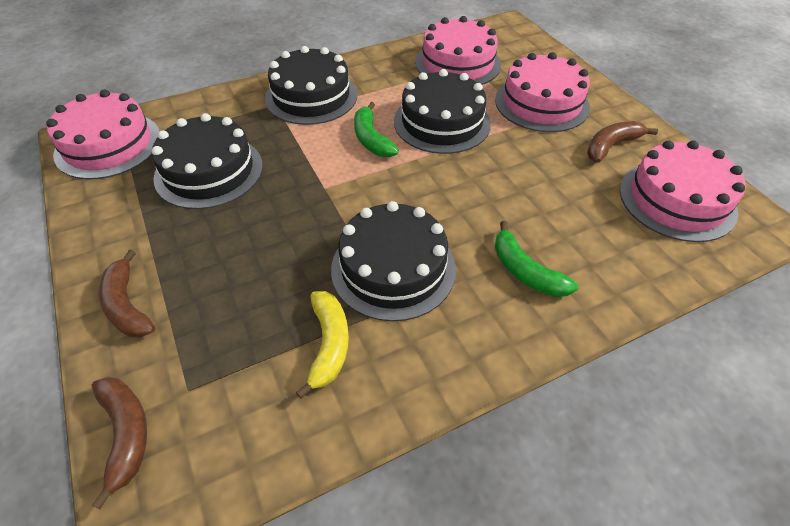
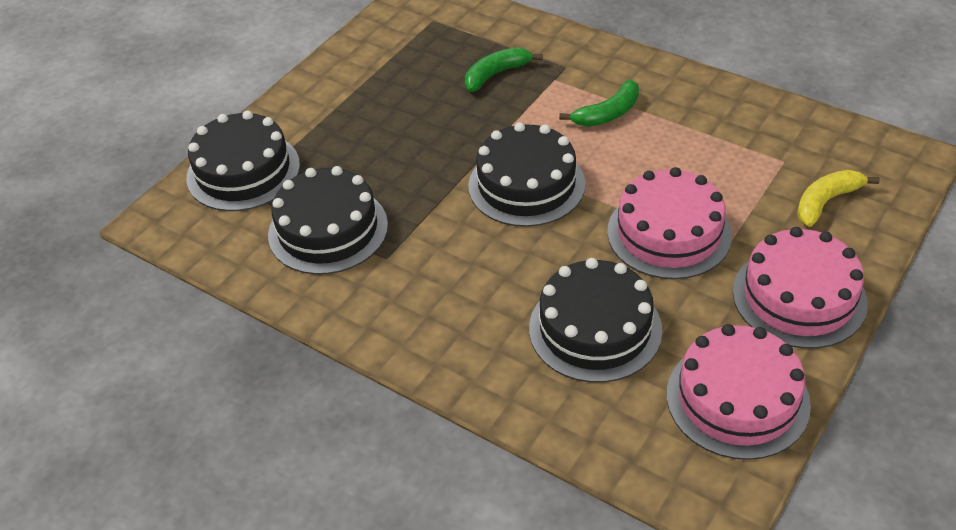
brown banana: [91,377,147,510] [99,249,155,338] [587,121,658,163] = 3 -> none = 0
pink cake: [46,89,160,180] [415,16,501,85] [495,52,590,132] [620,140,745,242] = 4 -> [607,167,732,279] [667,324,811,460] [733,227,868,349] = 3

